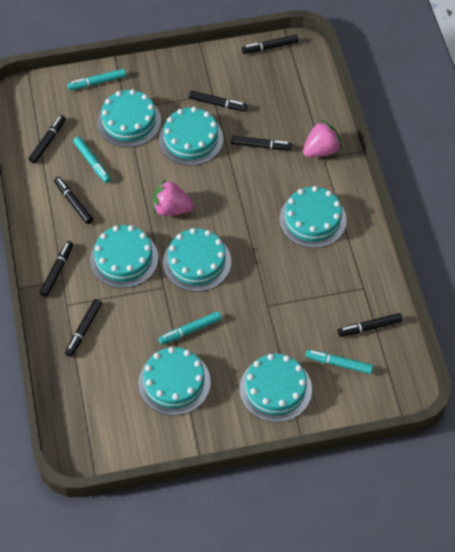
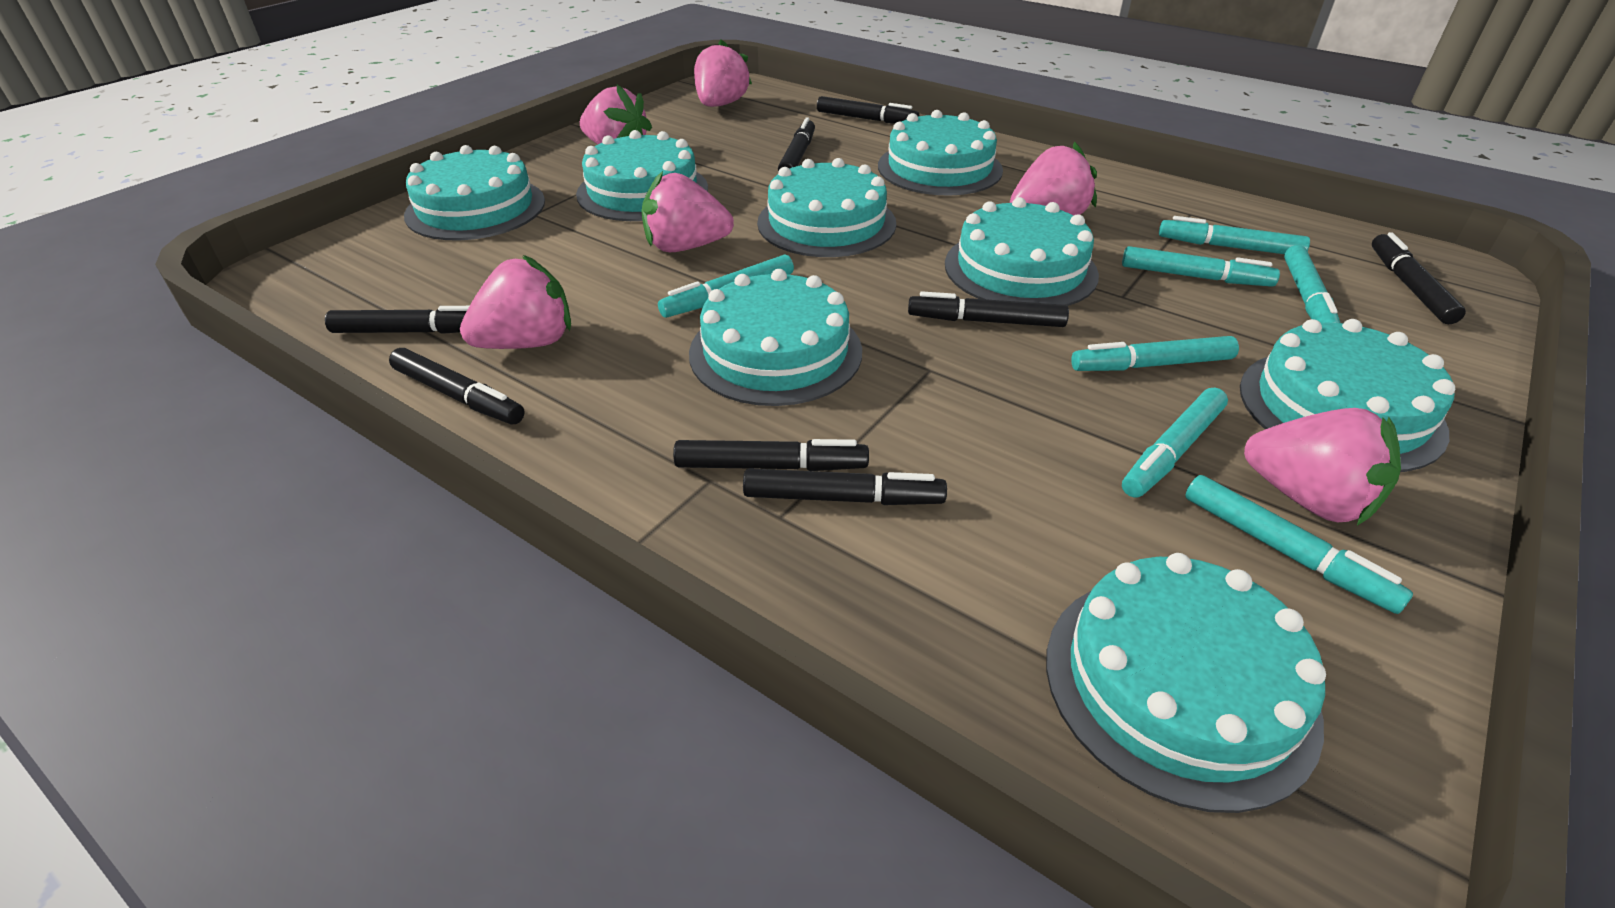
pink strawberry: [153,179,194,216] [303,120,342,157] = 2 -> [460,255,571,349] [580,85,652,144] [641,171,734,252] [694,40,752,107] [1010,142,1097,215] [1244,408,1401,525] = 6
turquoise cake: [90,225,159,288] [97,89,161,147] [138,347,211,416] [159,107,224,166] [163,228,231,292] [240,354,312,422] [279,186,347,248] = 7 -> [404,145,545,240] [576,130,708,221] [689,269,862,406] [757,158,896,257] [878,110,1003,196] [945,197,1099,306] [1046,553,1326,813] [1240,319,1455,472] = 8
turquoise marker: [67,69,126,90] [73,137,111,183] [159,311,222,345] [305,350,373,374] = 4 -> [658,255,794,318] [1071,336,1239,371] [1122,246,1280,287] [1122,387,1228,497] [1159,216,1310,254] [1185,475,1413,614] [1284,245,1340,323] = 7

